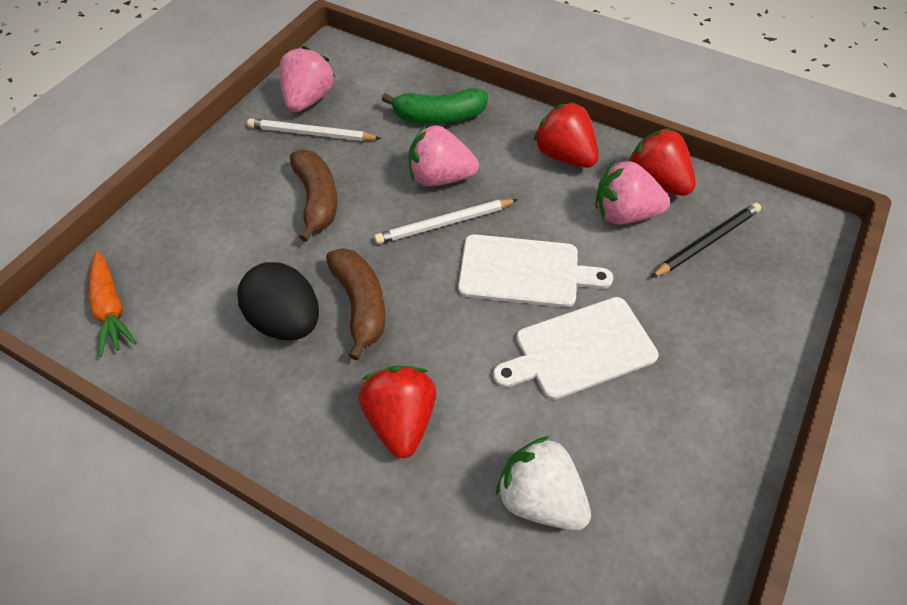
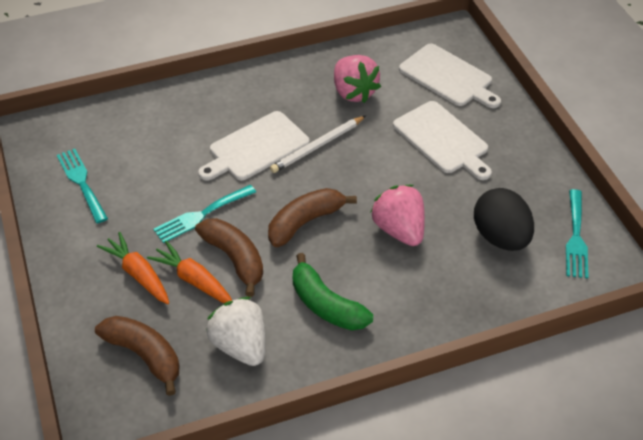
black pencil: [651,203,761,278] = 1 -> none = 0
brown banana: [290,150,337,242] [326,248,385,360] = 2 -> [95,316,180,396] [195,218,263,297] [268,188,357,247] = 3
orange carrot: [89,251,137,357] = 1 -> [97,232,169,304] [147,241,232,303] = 2
pink strawberry: [279,46,335,112] [409,125,479,186] [595,160,670,224] = 3 -> [334,55,381,103] [371,185,425,246] = 2
red strawberry: [359,366,436,458] [533,102,599,168] [628,128,696,196] = 3 -> none = 0
turquoise fork: none = 0 -> [57,149,108,223] [153,185,256,243] [566,189,589,279] = 3
white cutting board: [458,234,613,308] [493,297,659,400] = 2 -> [198,111,309,181] [393,101,492,180] [399,43,501,108] = 3
white pencil: [247,118,381,141] [374,199,518,244] = 2 -> [270,116,366,173] = 1

